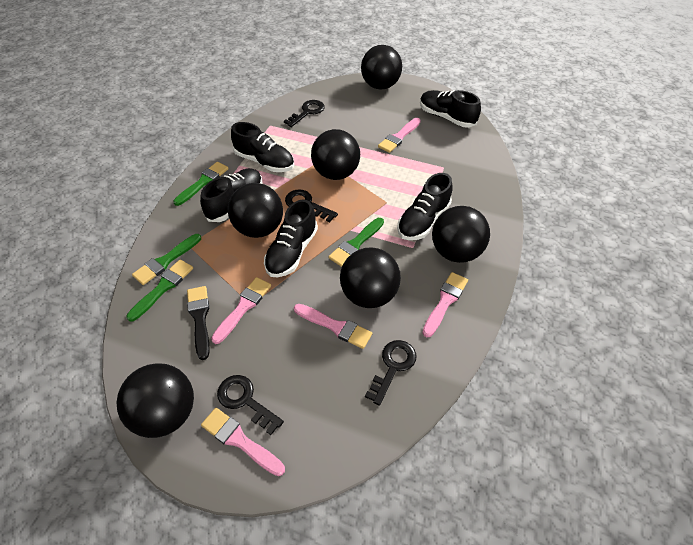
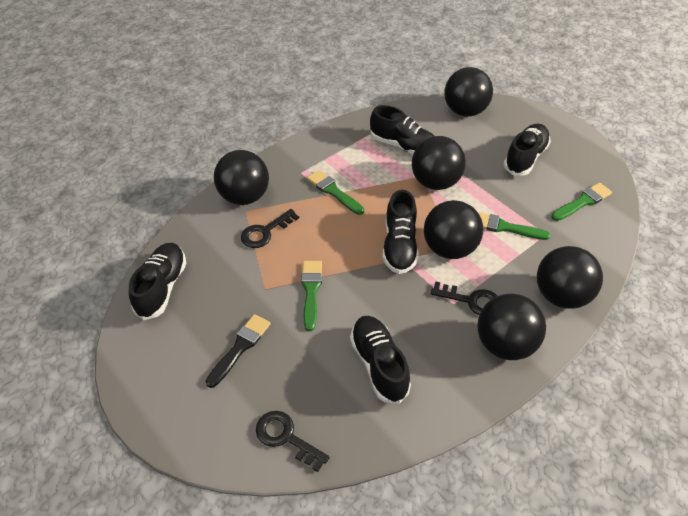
black key: [217,375,284,435] [284,100,325,127] [285,189,338,222] [365,340,416,406] = 4 -> [241,209,299,248] [256,411,330,472] [431,281,497,315] = 3
pink brush: [201,408,285,476] [211,277,271,344] [294,304,372,349] [378,118,421,153] [422,272,468,337] = 5 -> none = 0

